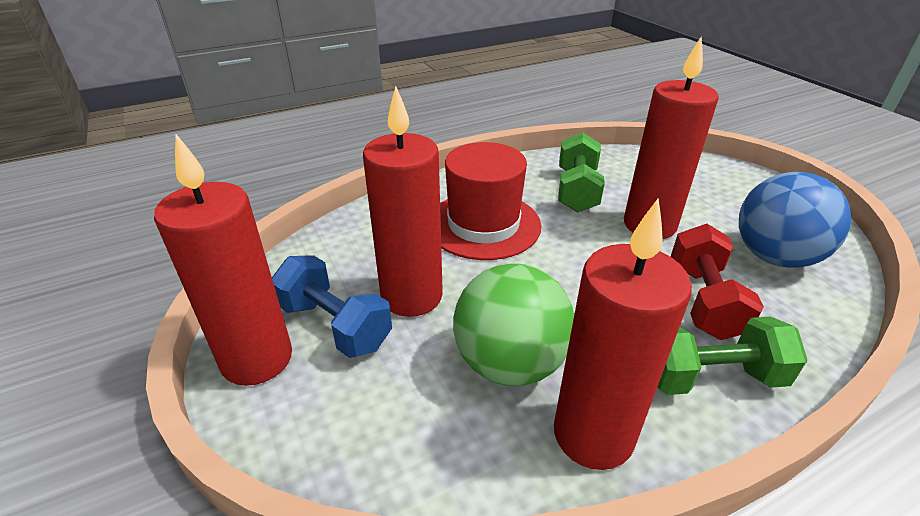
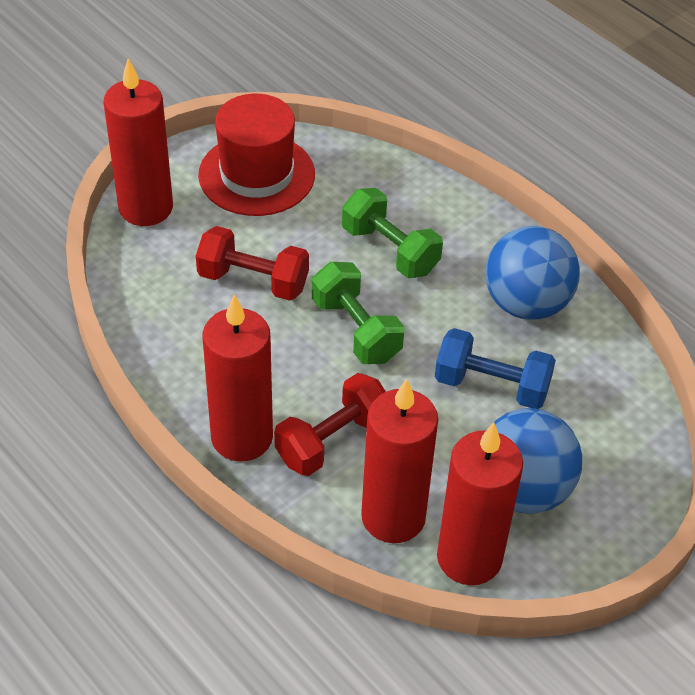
blue ball: [739,172,852,268] = 1 -> [485,226,580,320] [494,408,582,514] = 2
green ball: [453,263,574,386] = 1 -> none = 0
red dumbbell: [671,224,764,340] = 1 -> [196,226,309,301] [274,373,386,476] = 2

